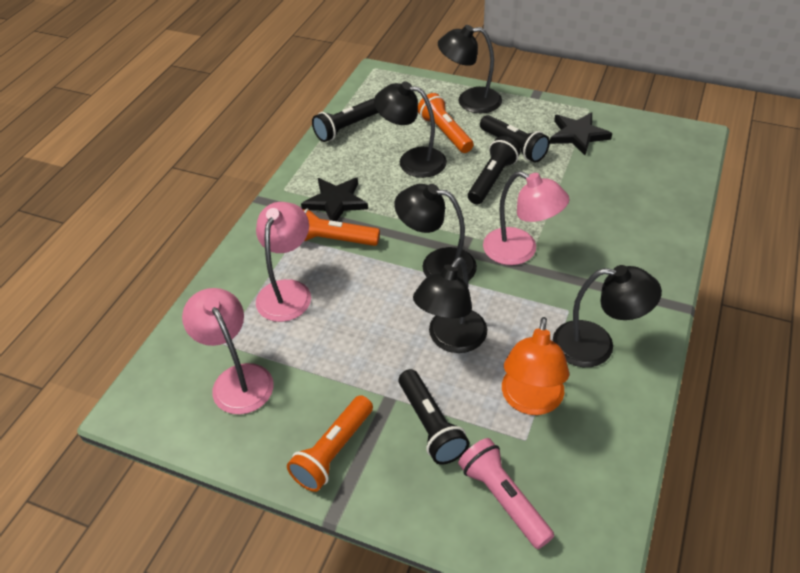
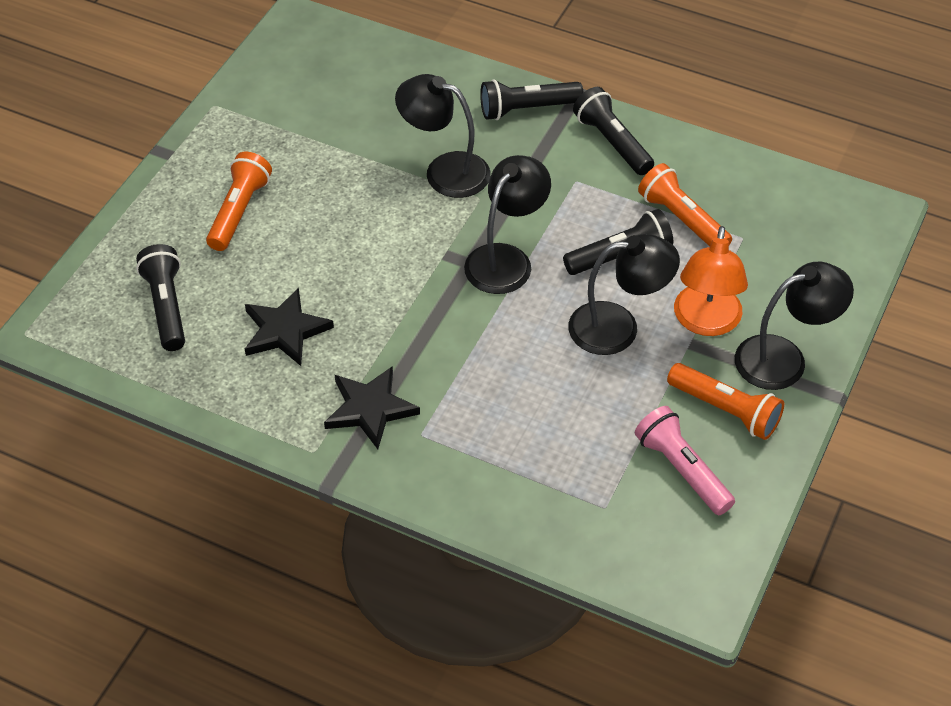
black lamp: [374,81,447,178] [394,184,477,281] [413,257,487,353] [438,25,502,113] [553,265,662,367] = 5 -> [395,74,490,198] [464,155,551,294] [568,234,680,355] [735,262,854,390] = 4
pink lamp: [182,288,274,414] [256,202,311,322] [483,171,570,265] = 3 -> none = 0

